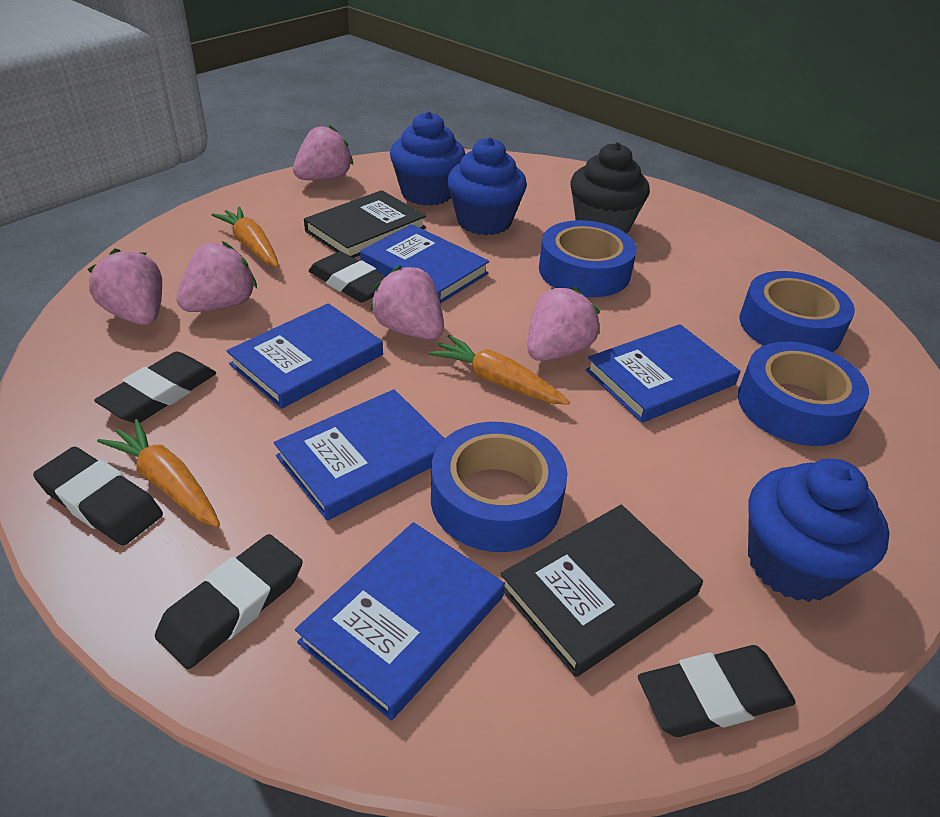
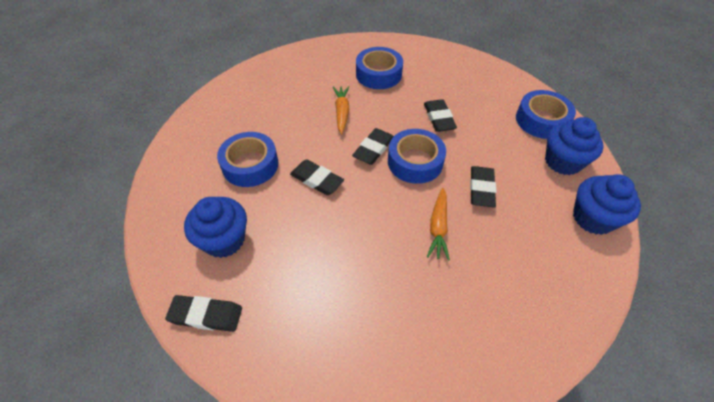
black book: [304,190,426,258] [500,505,703,677] = 2 -> none = 0
black cupcake: [570,142,650,233] = 1 -> none = 0
blue book: [227,303,383,409] [274,389,445,520] [295,522,505,720] [360,224,489,304] [586,324,740,423] = 5 -> none = 0
orange carrot: [97,419,220,527] [211,207,279,267] [429,335,570,405] = 3 -> [333,86,349,134] [427,188,450,261] = 2
pink strawberry: [87,248,162,325] [176,241,257,312] [293,125,353,180] [370,265,444,339] [527,287,600,361] = 5 -> none = 0

